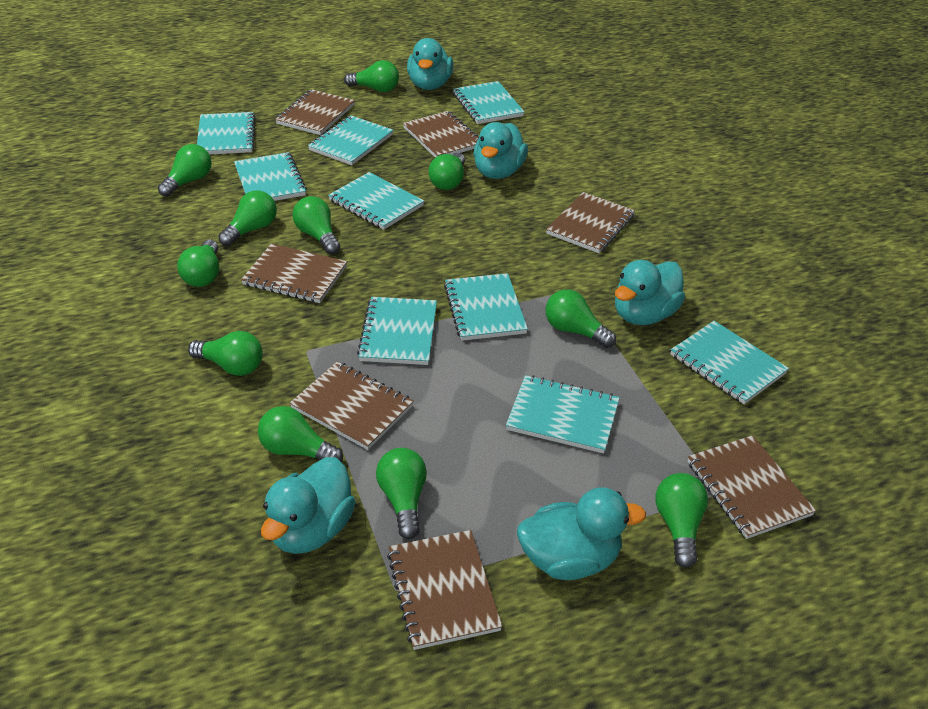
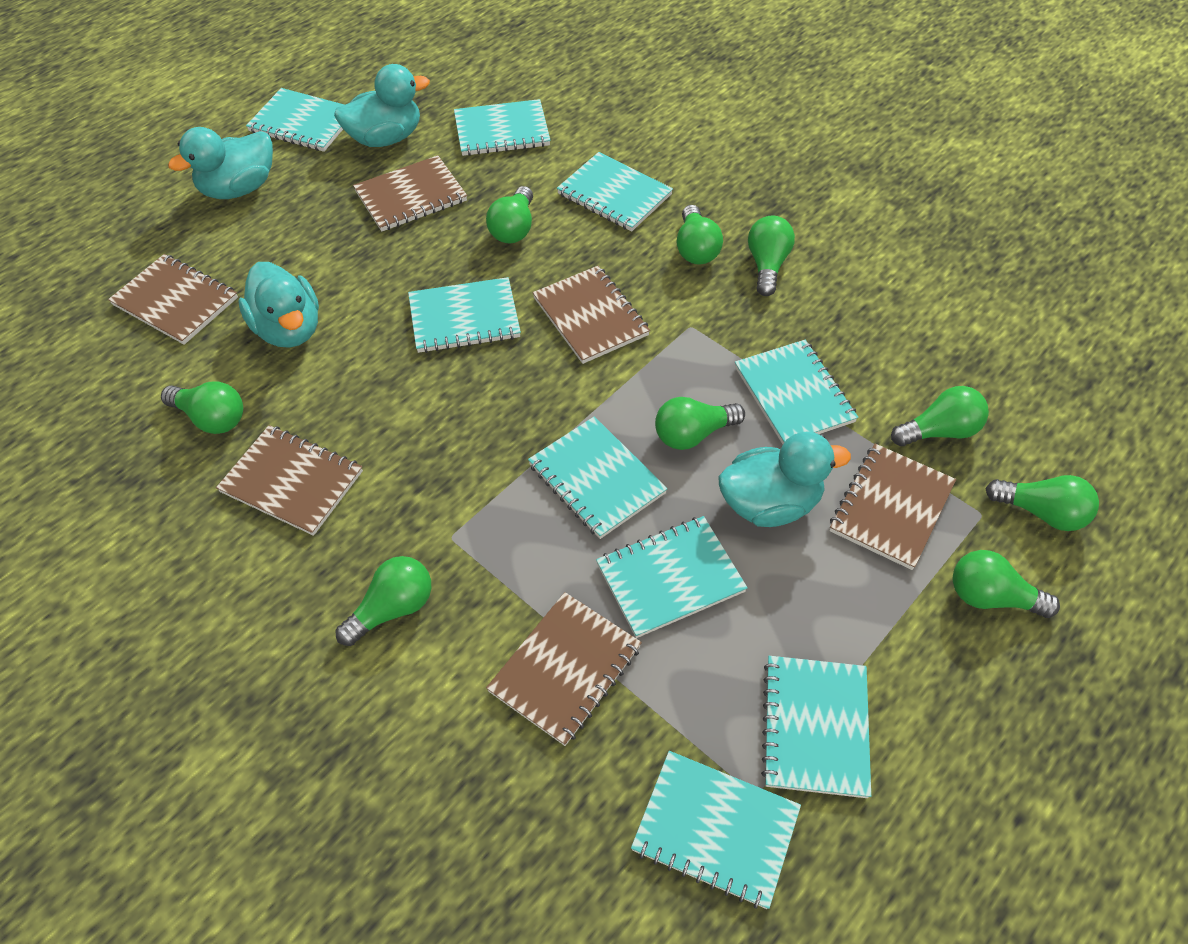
brown notebook: [241,243,347,303] [275,89,355,135] [290,361,414,450] [387,530,502,650] [403,111,479,158] [546,192,635,253] [688,435,816,539] = 7 -> [108,254,238,345] [216,425,363,536] [353,155,467,232] [486,592,642,746] [533,266,650,364] [830,444,956,570] = 6
green light bulb: [158,144,212,197] [177,239,219,287] [188,331,263,376] [218,190,277,246] [258,406,343,462] [292,196,340,254] [344,60,399,92] [376,448,427,539] [429,153,465,190] [545,289,616,348] [655,473,708,568] = 11 -> [161,381,243,434] [336,556,431,646] [486,186,533,244] [655,397,745,450] [677,205,723,264] [748,216,795,296] [891,386,989,446] [953,550,1060,618] [985,475,1099,531] = 9
turquoise duck: [261,457,356,554] [407,38,453,90] [473,122,528,179] [517,487,646,580] [615,260,685,325] = 5 -> [168,127,273,199] [238,262,319,348] [334,64,430,147] [718,432,851,527] = 4

